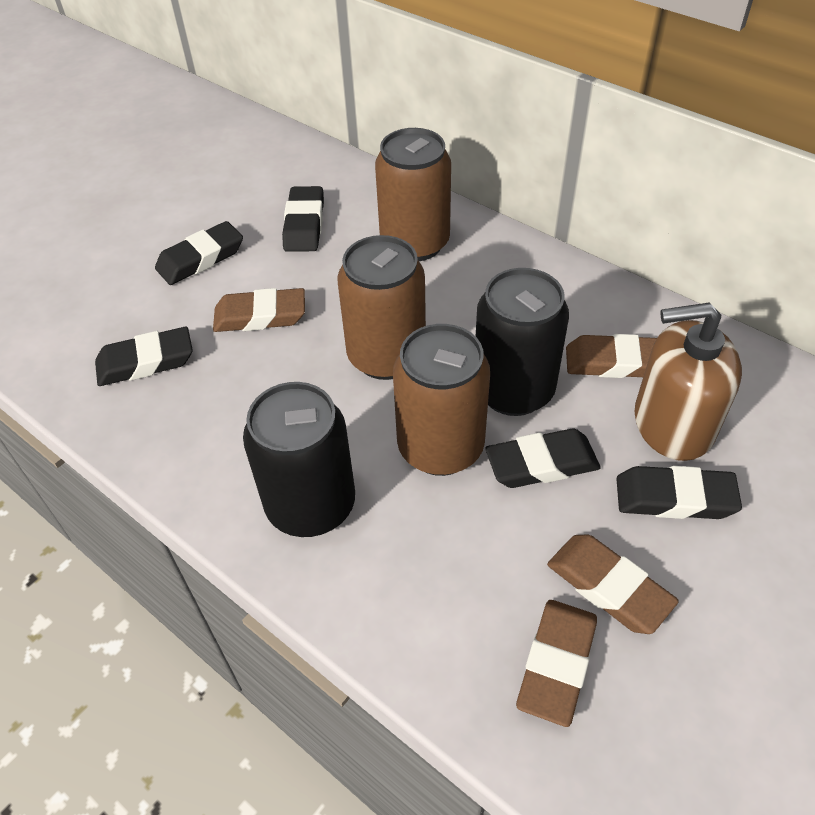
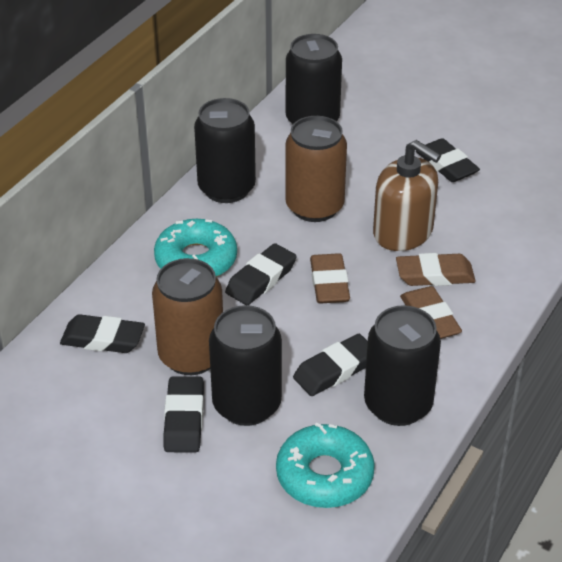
black can: [243,382,355,537] [476,268,569,416] = 2 -> [194,98,256,203] [209,305,282,426] [286,34,342,125] [364,305,441,426] = 4
brown can: [337,235,426,380] [375,128,451,261] [393,324,490,476] = 3 -> [152,258,223,375] [285,116,347,222] = 2
brown eraser: [213,288,305,332] [516,600,597,727] [547,535,679,634] [566,334,657,378] = 4 -> [310,253,350,304] [396,253,476,286] [400,286,462,339] = 3
turquoise donut: none = 0 -> [154,219,237,277] [276,423,375,508] = 2

